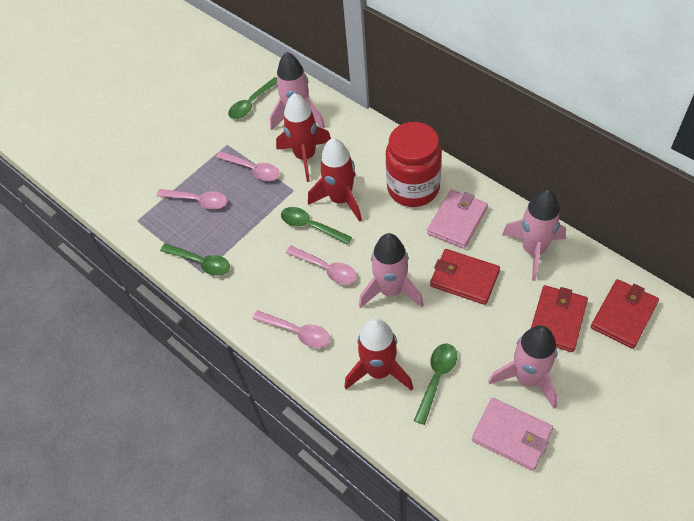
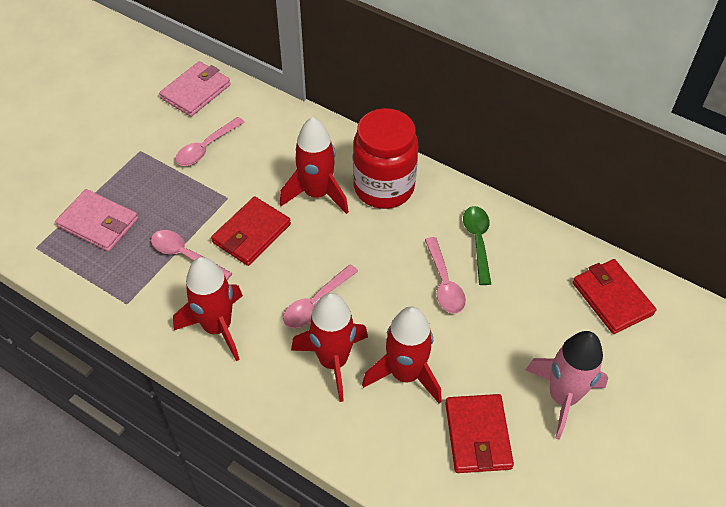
green spoon: [160,243,230,276] [228,77,277,119] [281,207,352,245] [414,343,457,425] = 4 -> [463,206,491,285] = 1
pink rocket: [270,52,325,131] [359,233,424,308] [488,325,558,409] [502,190,566,281] = 4 -> [526,331,608,440] = 1
red rocket: [276,93,331,182] [308,138,362,222] [344,318,413,391] = 3 -> [173,257,243,361] [280,117,349,214] [291,293,368,402] [362,306,442,403] = 4

